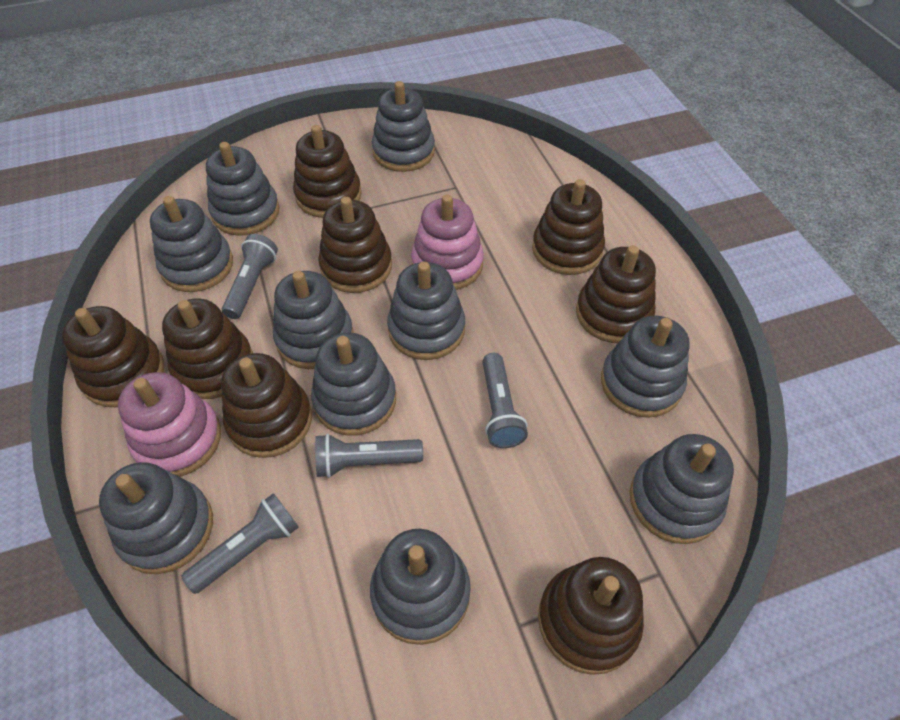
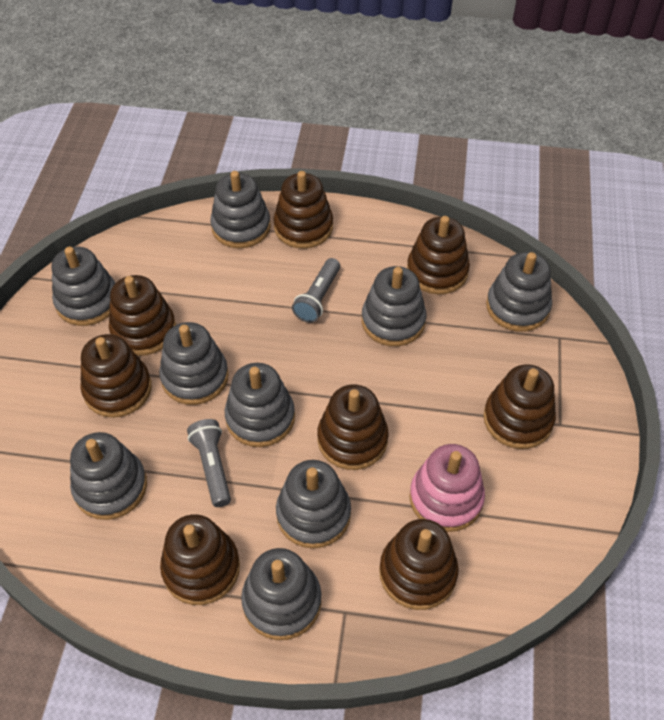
grey flashlight: [181,493,299,594] [222,234,278,319] [315,434,423,478] [482,353,528,448] = 4 -> [187,419,231,507] [292,258,340,323] = 2
grey stacking toy: [99,462,213,574] [150,196,233,292] [206,142,280,236] [273,271,353,369] [311,332,396,436] [370,529,471,645] [372,81,435,172] [387,262,465,360] [601,316,690,418] [630,434,734,544] = 10 -> [51,247,115,326] [70,432,147,520] [159,322,229,405] [210,171,271,248] [225,363,295,447] [241,548,321,640] [276,460,351,548] [362,266,426,346] [486,252,552,332] = 9
pink stacking toy: [118,372,221,477] [411,194,484,290] = 2 -> [409,444,485,532] = 1

